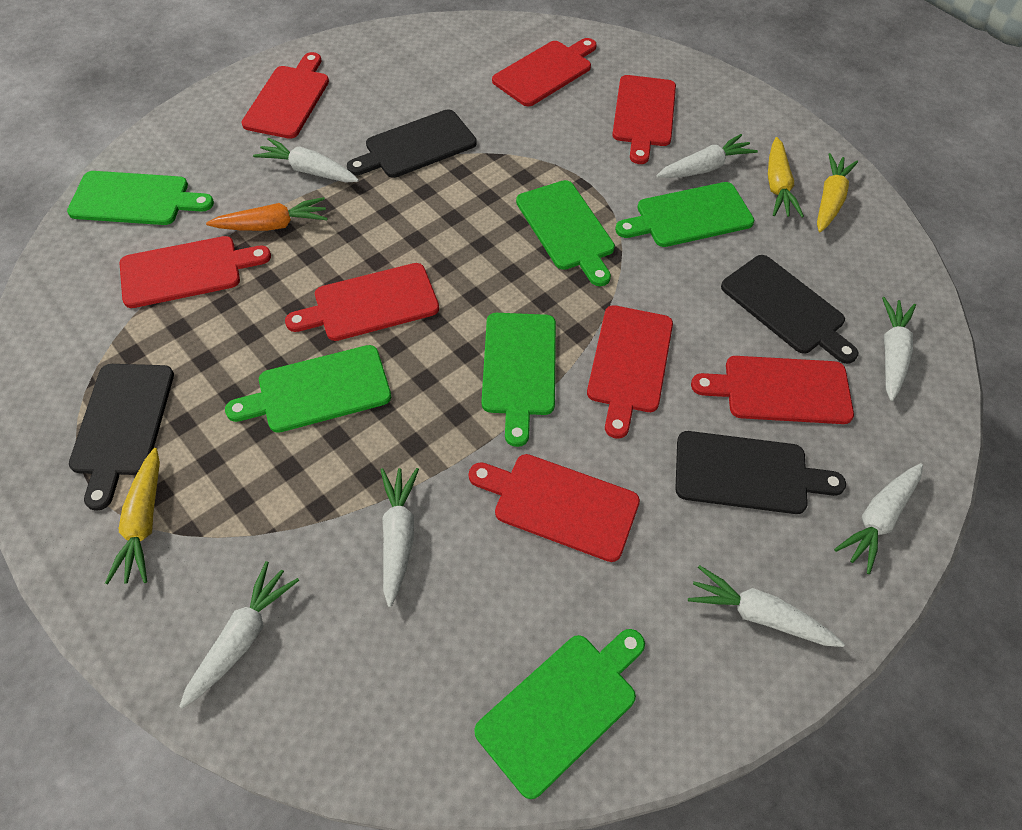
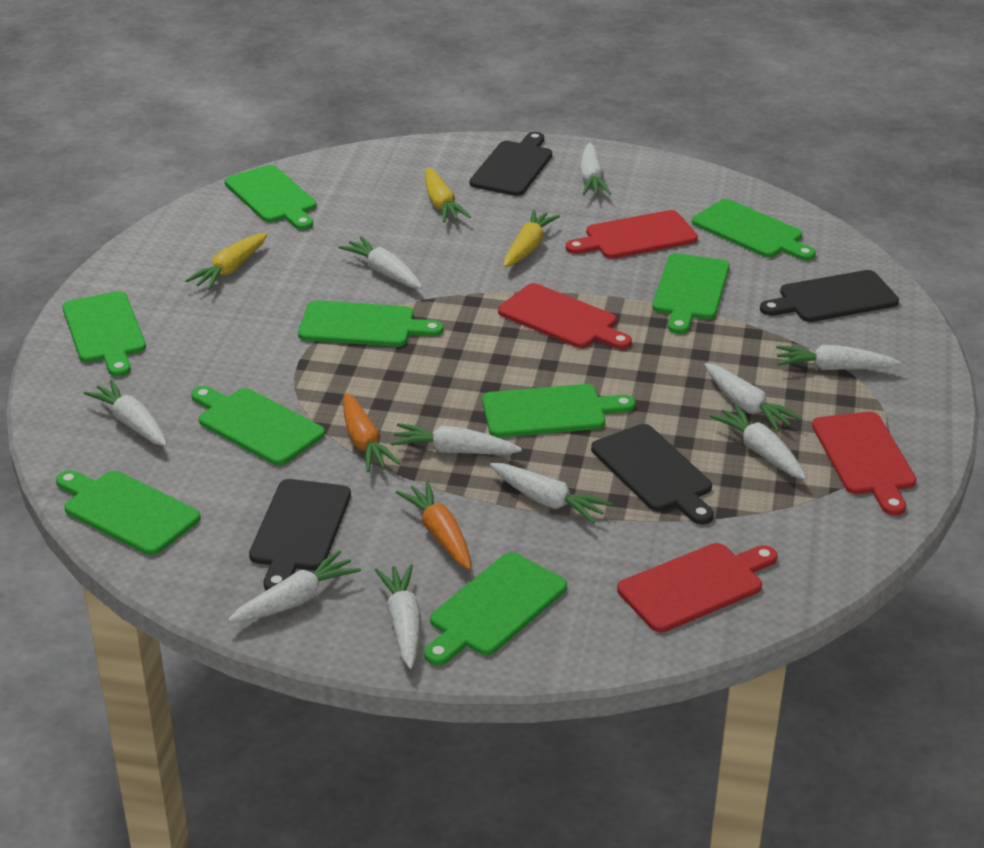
green cutting board: [67,171,214,225] [225,345,391,433] [474,629,645,799] [482,313,556,447] [516,180,615,286] [615,182,754,247] = 6 -> [56,470,201,555] [63,291,146,377] [191,386,325,465] [225,165,317,230] [298,300,443,347] [424,552,567,666] [482,384,635,438] [652,253,730,334] [692,199,816,261] = 9
orange carrot: [206,197,328,231] = 1 -> [343,393,401,472] [396,481,471,570] = 2
red cutting board: [120,236,271,308] [242,52,329,139] [285,263,439,341] [469,454,640,562] [492,38,597,106] [587,305,673,439] [612,75,676,164] [691,356,854,424] = 8 -> [498,283,632,349] [566,210,698,259] [617,543,778,633] [812,412,917,515] = 4
white carrot: [179,561,299,709] [253,137,359,182] [380,468,419,607] [657,134,758,178] [688,565,845,647] [834,463,923,574] [882,297,916,401] = 7 -> [83,380,167,446] [228,550,361,622] [338,236,422,289] [375,564,421,669] [390,423,522,454] [490,463,612,524] [580,142,611,195] [704,363,802,432] [710,404,806,480] [776,345,901,370] = 10

